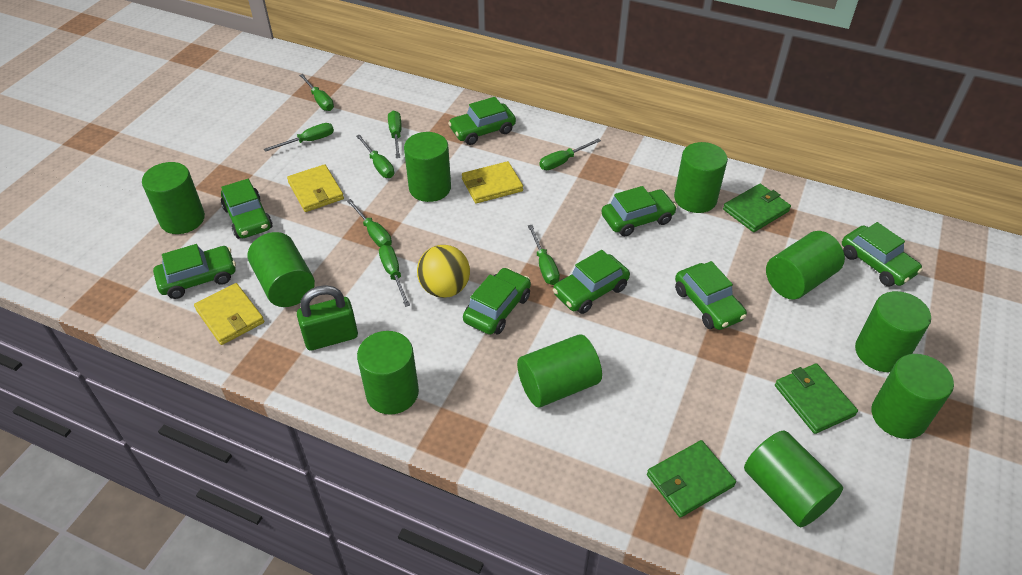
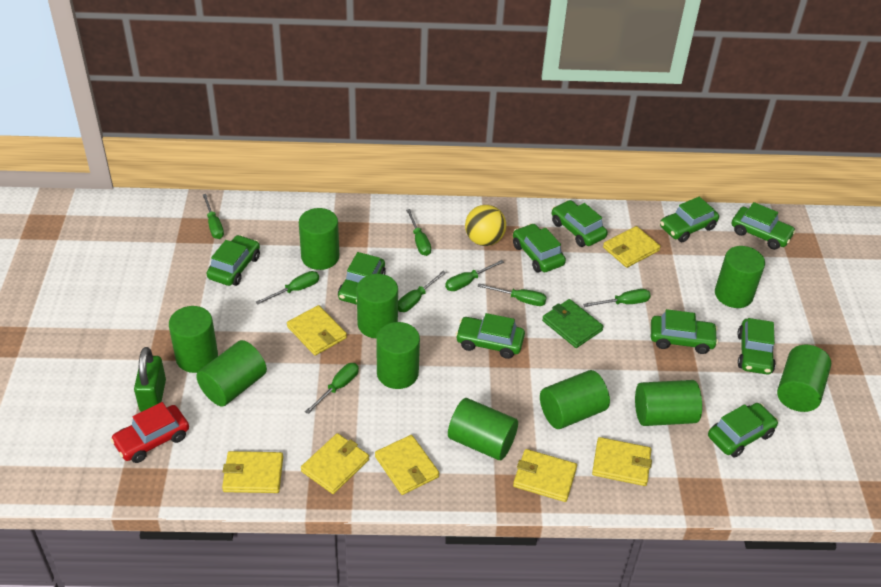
green car: [153,244,236,299] [221,179,272,239] [448,97,516,145] [463,268,531,335] [553,250,630,314] [602,186,677,237] [675,261,747,330] [842,222,923,286] = 8 -> [207,235,260,286] [338,252,386,305] [455,313,525,359] [513,223,566,273] [552,200,608,247] [651,309,718,354] [660,197,719,242] [708,403,778,458] [732,202,796,250] [737,318,776,375] = 10
green wallet: [647,440,736,518] [723,184,791,232] [775,363,858,434] = 3 -> [542,299,604,348] = 1
red car: none = 0 -> [111,402,189,463] = 1
yellow wallet: [194,283,264,345] [287,164,344,212] [462,161,523,204] = 3 -> [222,451,283,493] [287,305,347,355] [301,433,369,494] [375,435,439,495] [513,449,577,502] [592,437,652,486] [603,226,661,268] = 7

